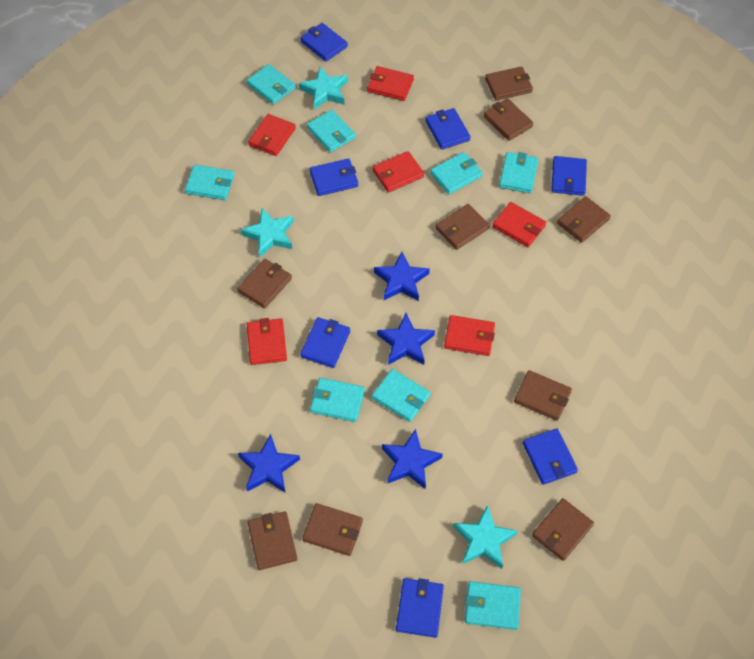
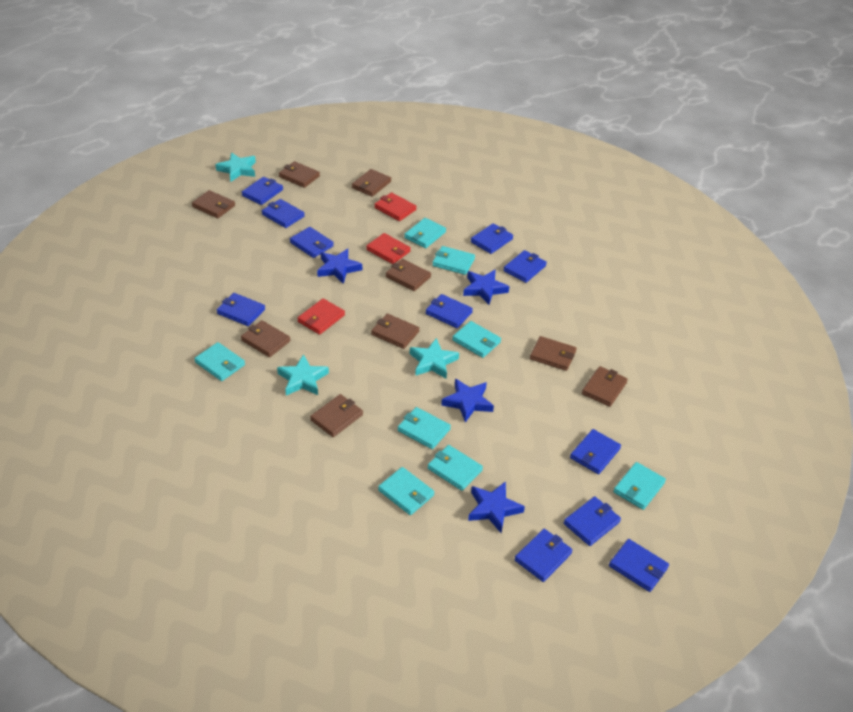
blue wallet: [300,23,348,62] [300,317,350,368] [310,158,358,196] [396,578,444,638] [425,108,470,150] [523,428,578,485] [551,156,587,196] = 7 -> [217,293,265,326] [242,177,283,205] [262,199,305,228] [290,227,334,258] [426,294,473,328] [471,223,513,254] [503,250,547,283] [515,529,573,582] [564,496,621,546] [570,429,621,474] [609,539,669,592] = 11
red wallet: [247,318,287,365] [248,114,296,156] [367,66,414,101] [372,151,424,193] [444,315,495,356] [492,202,546,247] = 6 -> [297,298,345,335] [366,233,411,264] [374,192,417,221] = 3

